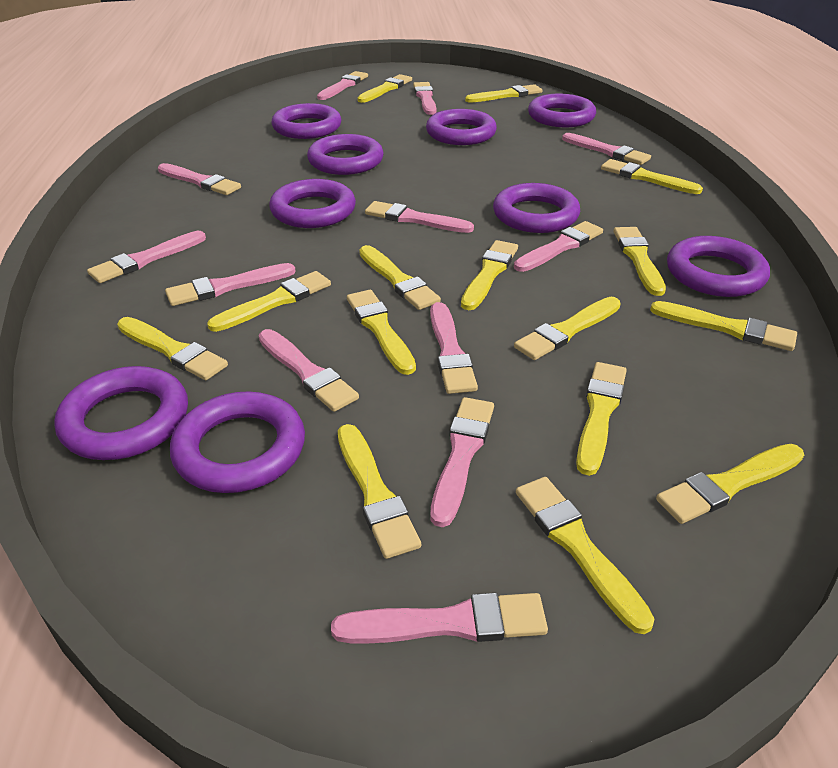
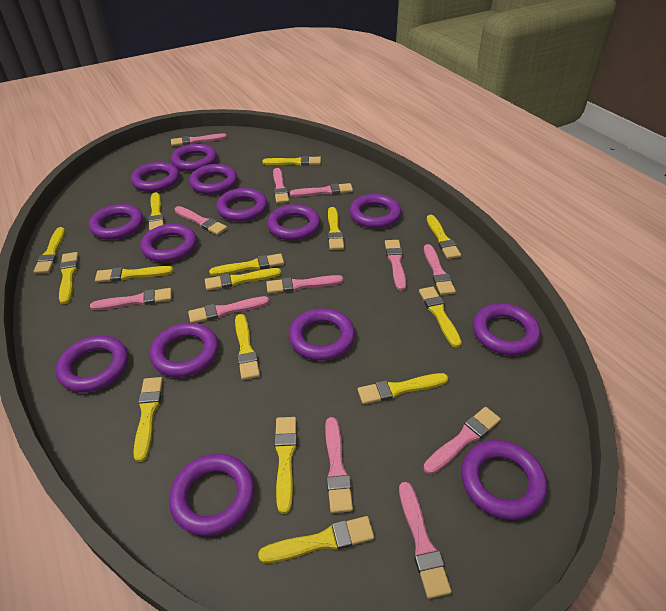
purple ring: [54,366,188,460] [170,391,305,493] [269,179,356,228] [272,103,342,139] [307,134,384,175] [426,109,497,145] [493,183,580,233] [528,94,596,127] [667,236,770,297] = 9 -> [56,336,128,393] [89,204,143,240] [131,162,180,192] [141,224,197,262] [150,323,219,377] [169,454,255,536] [171,144,217,172] [189,164,238,194] [216,188,267,222] [267,204,320,240] [289,308,355,361] [349,194,401,228] [461,440,547,520] [473,304,541,355] = 14

